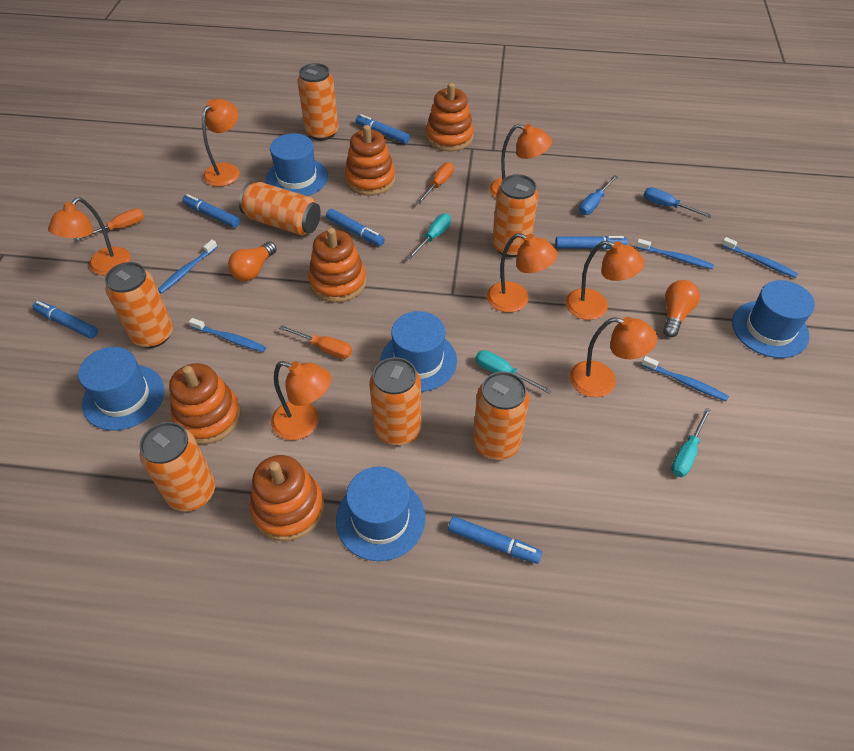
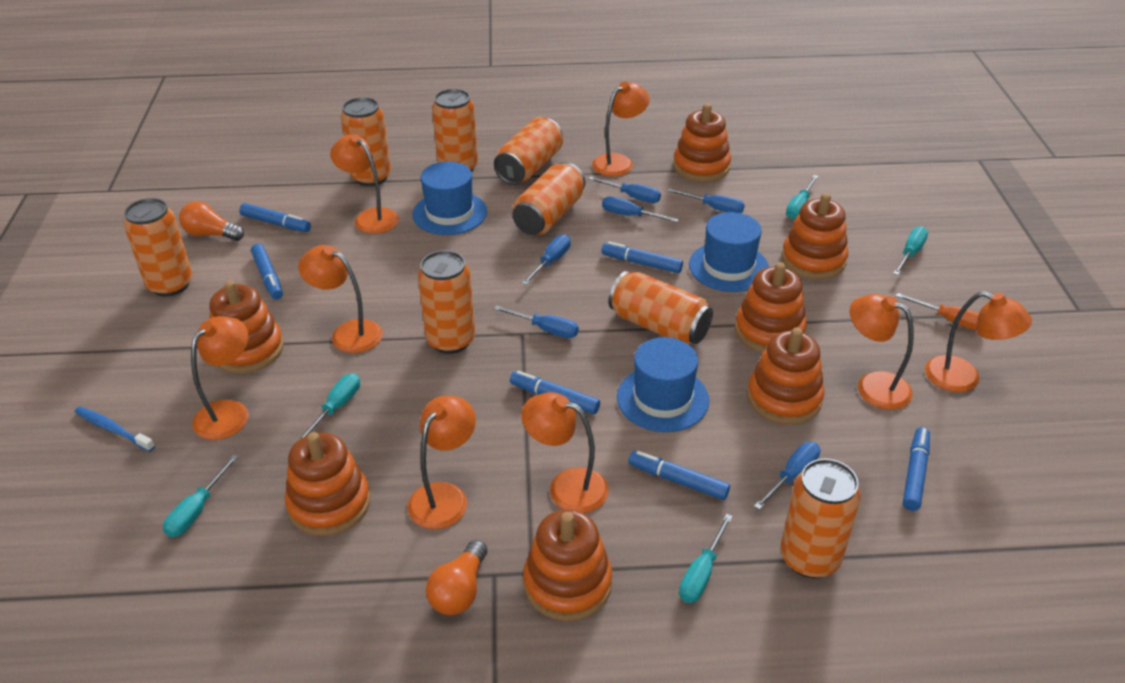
blue hat: [78,347,164,431] [266,133,328,196] [336,466,426,561] [380,311,457,392] [732,280,815,358] = 5 -> [412,161,487,235] [617,337,709,432] [689,212,769,292] = 3
blue screwdriver: [579,175,617,215] [643,187,711,218] = 2 -> [494,306,579,338] [522,234,571,285] [588,176,661,203] [602,196,679,222] [668,188,745,213] [754,442,820,510] = 6
blue toothbrush: [158,240,217,294] [189,318,266,352] [636,239,714,269] [642,356,729,402] [721,237,798,278] = 5 -> [74,406,155,452] = 1
orange can: [105,262,173,348] [139,422,215,512] [239,182,321,236] [297,63,339,141] [369,357,421,445] [473,371,529,460] [492,174,538,257] = 7 -> [124,198,193,297] [340,97,391,186] [418,250,475,354] [432,89,478,172] [494,117,563,185] [513,162,585,235] [609,271,713,345] [780,459,861,578] = 8
orange lamp: [48,198,131,276] [202,99,240,187] [271,361,331,440] [487,233,558,312] [490,124,552,198] [566,240,645,320] [570,317,657,397] = 7 -> [191,316,249,440] [298,245,383,353] [330,134,399,234] [407,396,476,529] [521,392,609,513] [592,82,650,176] [850,294,914,410] [925,291,1032,392] = 8
orange screwdriver: [73,208,145,241] [279,325,352,359] [417,162,454,204] = 3 -> [896,293,979,331] = 1
orange stacking toy: [169,363,241,444] [250,455,324,541] [308,228,367,303] [345,125,396,196] [426,83,474,151] = 5 -> [209,280,284,373] [285,432,371,536] [523,509,612,621] [673,103,731,182] [735,262,807,353] [747,328,824,425] [782,193,848,279] = 7
turquoise screwdriver: [407,214,451,259] [475,350,552,394] [671,408,711,477] = 3 -> [163,455,238,537] [296,373,360,442] [679,514,733,603] [786,175,818,219] [893,226,928,275] = 5

